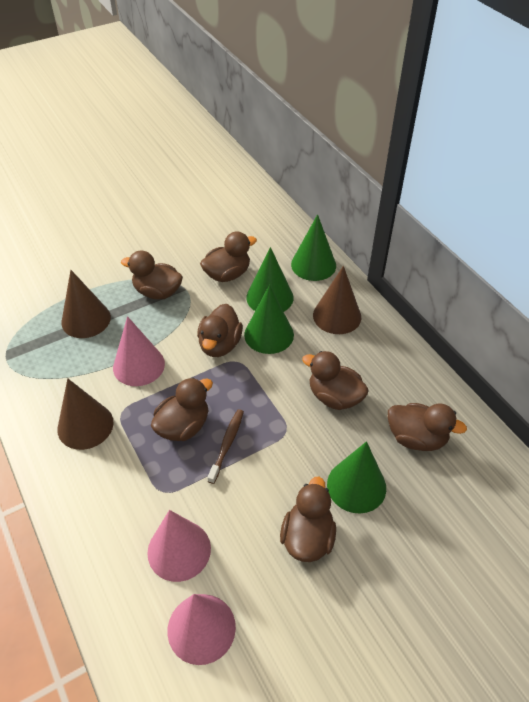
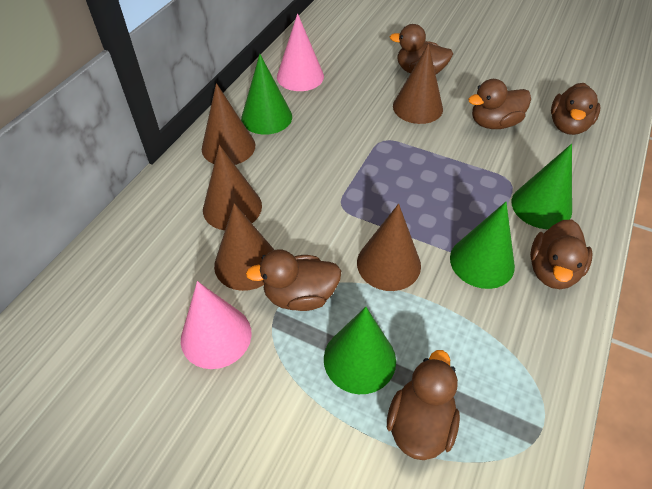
brown cone: [57,379,114,450] [61,270,111,338] [313,266,361,334] = 3 -> [202,83,255,165] [203,145,262,230] [214,203,274,291] [357,204,421,291] [393,44,443,124] = 5
brown duck: [121,250,183,300] [151,377,213,441] [197,304,243,357] [200,231,257,282] [280,477,336,562] [302,351,369,410] [388,403,467,451] = 7 -> [246,249,341,311] [387,350,460,460] [390,24,453,74] [468,79,531,129] [530,219,592,289] [551,83,600,135] = 6
brown toothbrush: [207,409,244,484] = 1 -> none = 0
pink cone: [113,316,165,386] [147,510,211,582] [167,594,236,665] = 3 -> [181,281,252,369] [277,13,324,91] = 2

